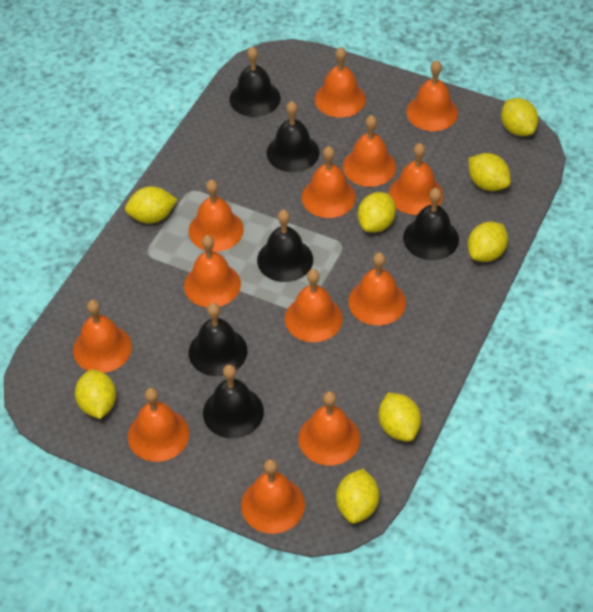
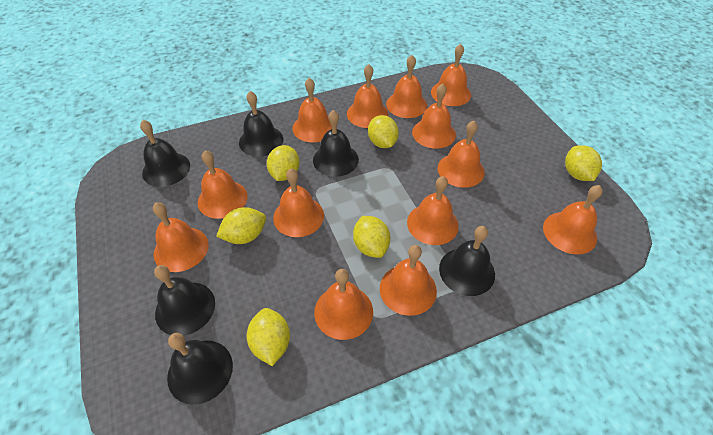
yellow lemon: [75,370,116,419] [125,186,178,224] [336,469,379,524] [358,192,396,233] [379,393,421,442] [468,153,511,191] [468,222,508,262] [501,98,539,136] = 8 -> [216,207,266,244] [247,308,290,366] [267,145,300,181] [353,216,390,258] [368,115,399,148] [565,145,602,181] = 6

